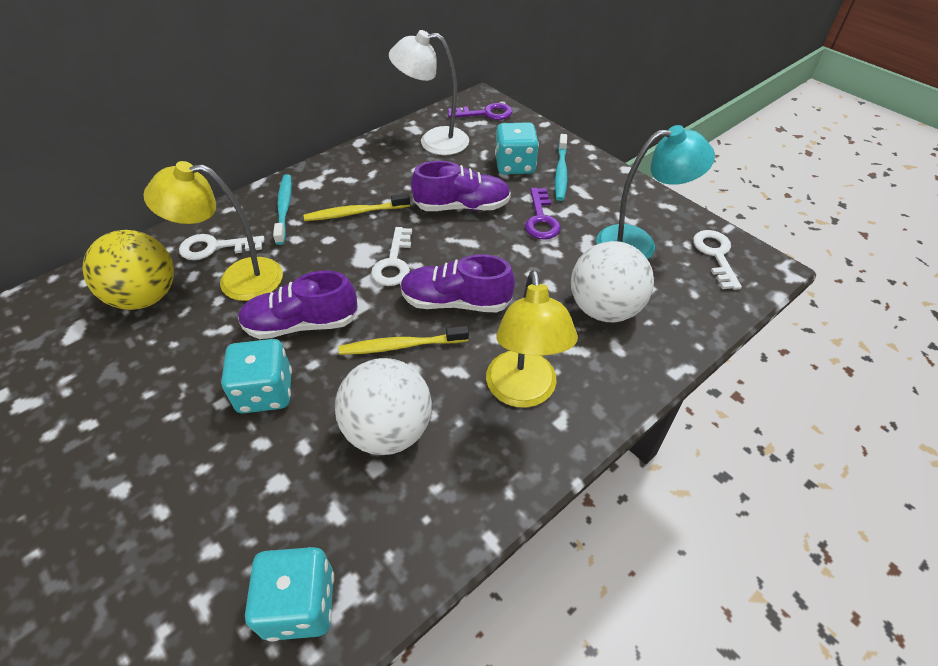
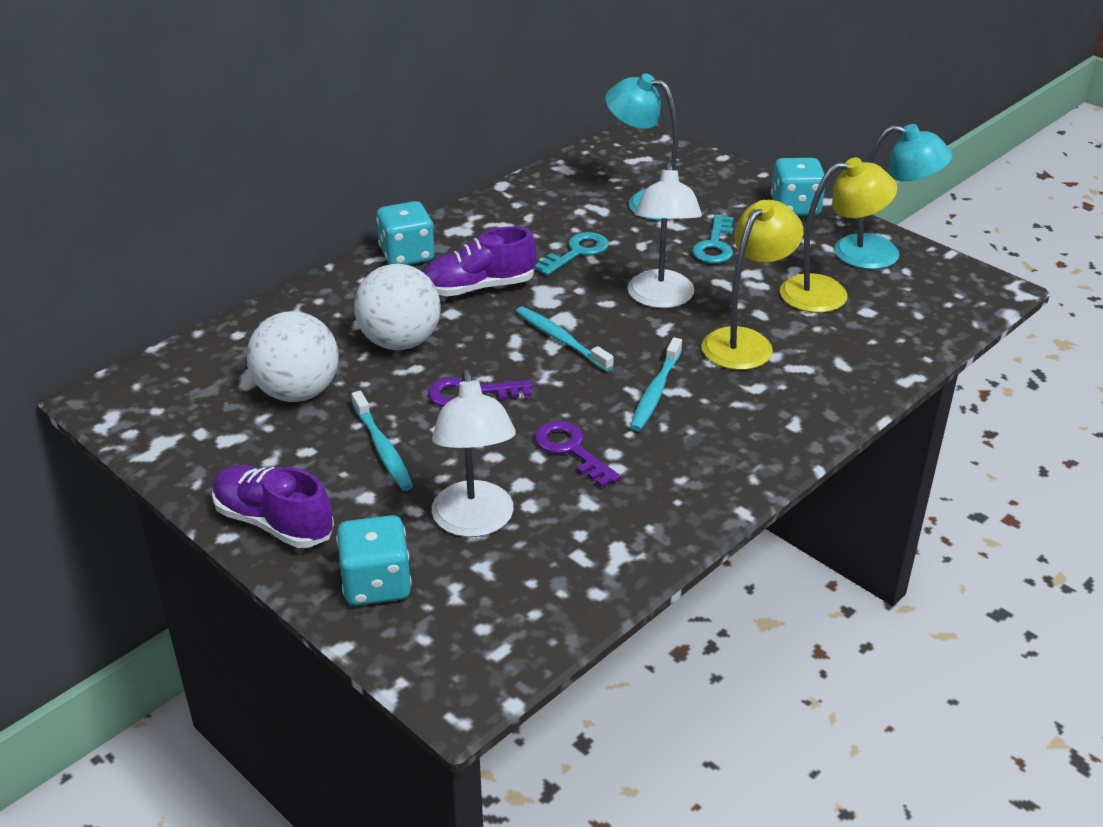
purple shoe: [238,271,358,339] [400,254,515,312] [411,161,511,211] = 3 -> [212,465,334,548] [423,226,537,296] = 2
turquoise key: none = 0 -> [535,232,609,276] [692,215,733,263] = 2
turquoise lamp: [596,125,715,259] = 1 -> [605,74,679,221] [834,124,953,269] = 2
turquoise toothbrush: [273,174,292,245] [555,134,567,201] = 2 -> [351,391,413,491] [516,306,614,372] [630,337,682,431] = 3
white key: [179,234,264,260] [371,227,412,286] [693,230,742,290] = 3 -> none = 0
white lamp: [389,30,469,155] = 1 -> [432,369,516,537] [628,162,702,308] = 2
yellow ball: [82,230,174,310] = 1 -> none = 0
yellow toothbrush: [304,193,410,221] [339,326,469,355] = 2 -> none = 0

